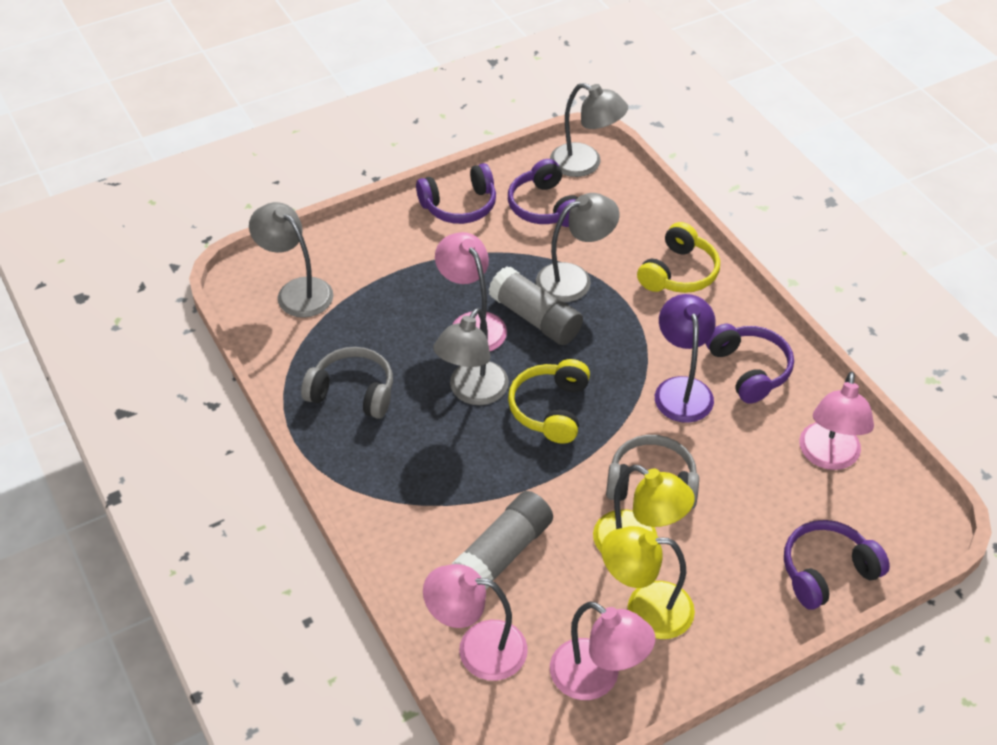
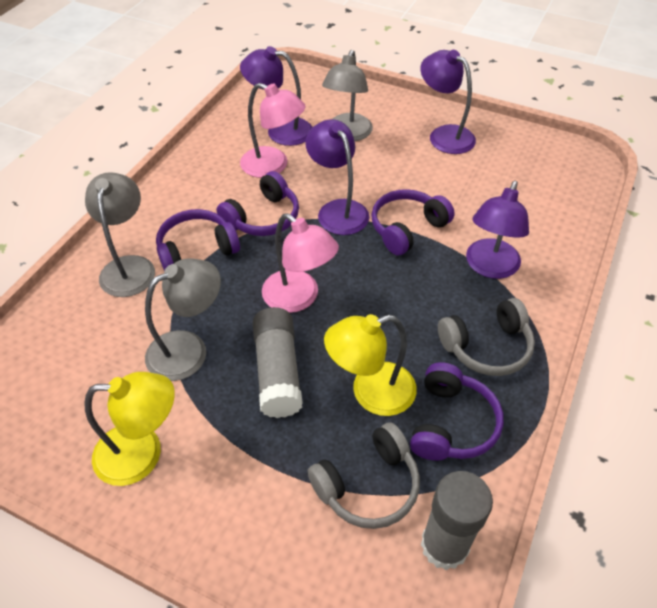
grey lamp: [249,202,333,318] [433,308,509,405] [536,193,620,302] [550,83,628,177] = 4 -> [85,172,155,297] [145,258,221,381] [322,50,373,141] = 3
pink lamp: [423,564,528,681] [435,232,507,351] [550,601,655,700] [799,372,874,470] = 4 -> [240,83,306,178] [262,213,339,313] = 2
purple lamp: [655,294,716,423] = 1 -> [240,46,312,146] [305,119,369,235] [420,50,476,154] [466,181,529,279] = 4
yellow headphones: [508,359,590,444] [637,222,720,293] = 2 -> none = 0

